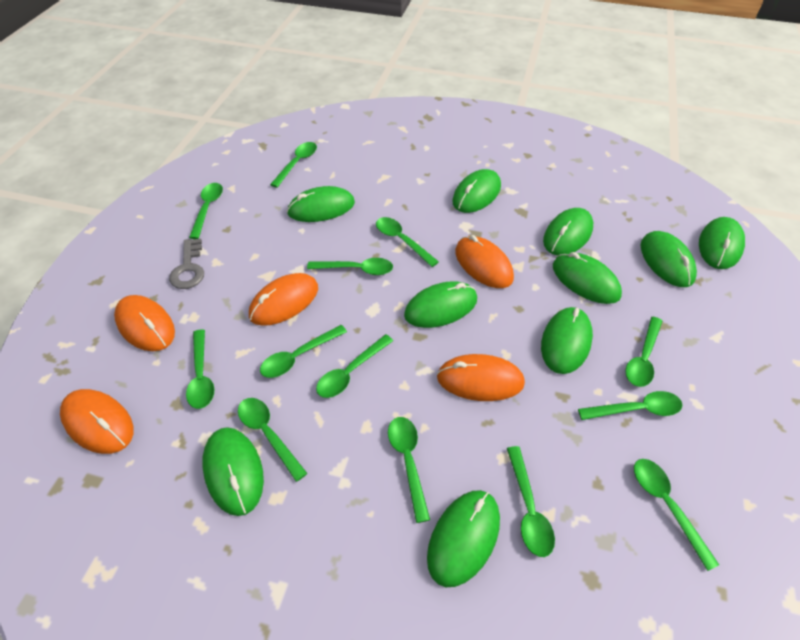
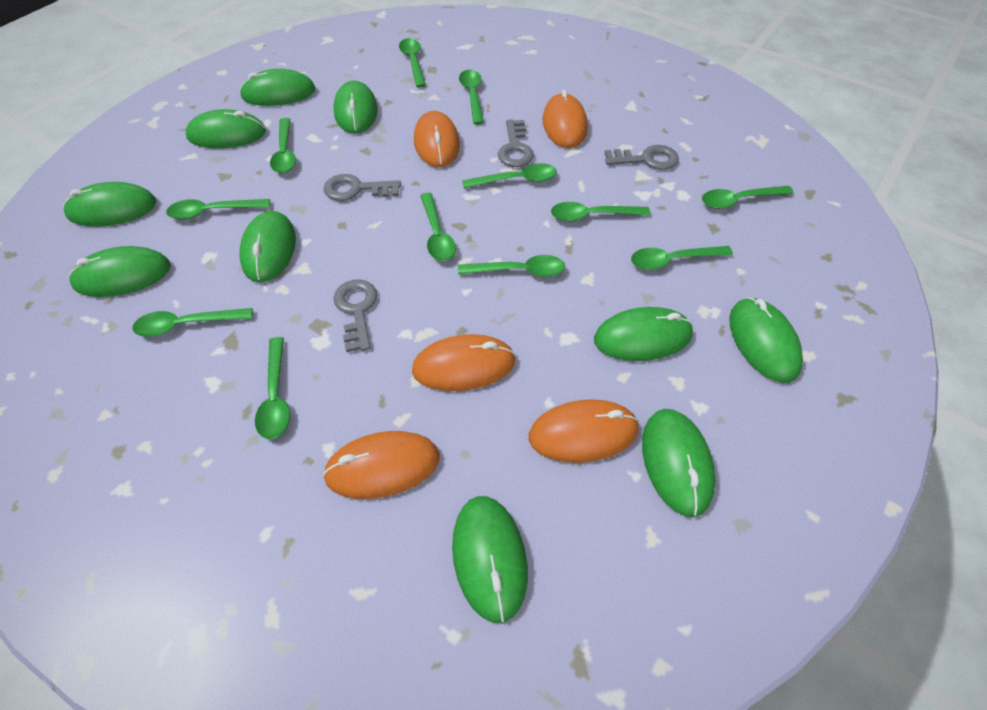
green spoon: [186,329,214,409] [189,183,223,239] [238,398,308,482] [260,325,347,378] [270,142,317,188] [307,258,393,275] [316,334,393,398] [376,217,439,267] [388,417,430,523] [507,446,555,557] [578,391,682,420] [625,317,663,387] [634,459,719,571] = 13 -> [132,308,253,337] [166,199,270,220] [255,337,290,439] [270,118,296,173] [399,38,426,88] [420,193,456,261] [458,255,565,277] [459,70,484,125] [462,163,557,188] [551,202,650,222] [631,246,733,270] [702,186,794,209] = 12
grey key: [169,239,204,289] = 1 -> [324,174,401,201] [333,279,377,352] [498,120,534,167] [605,145,679,170] = 4

